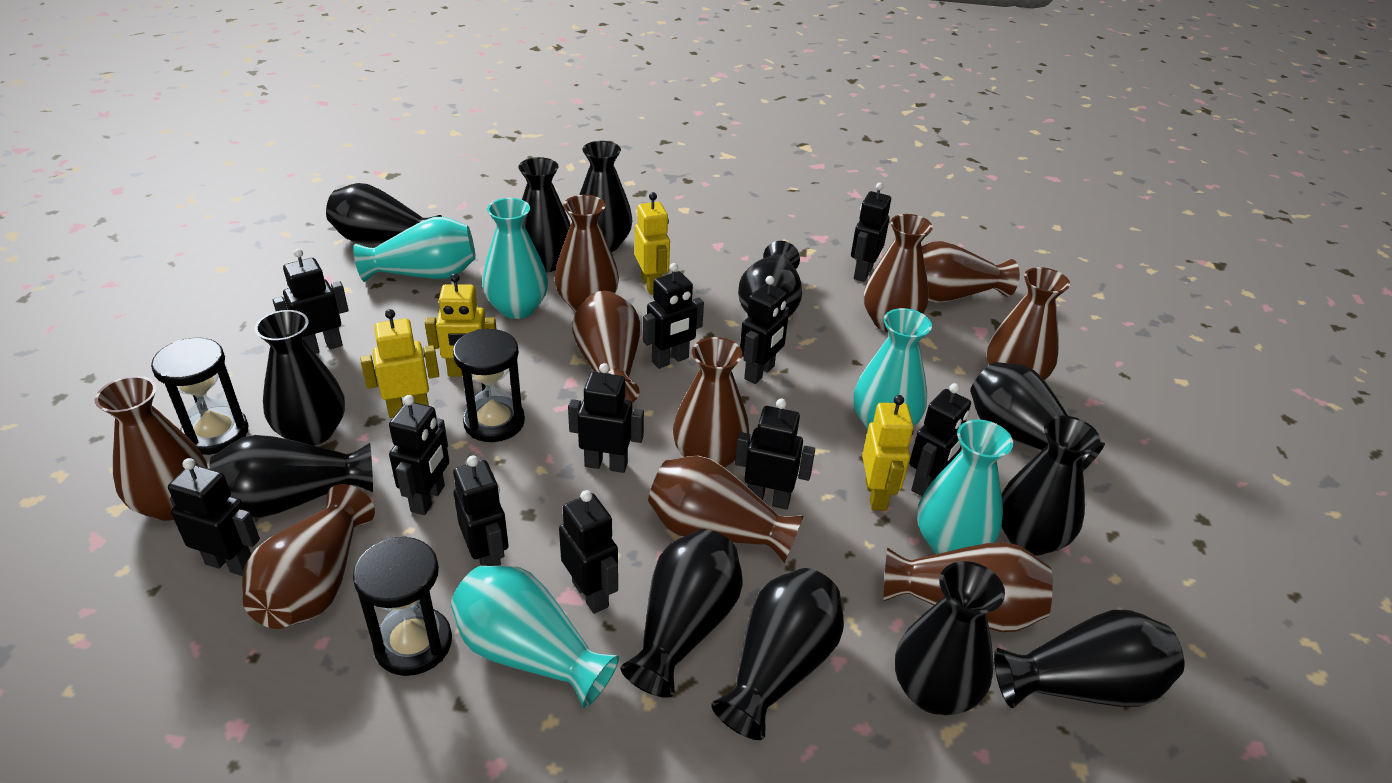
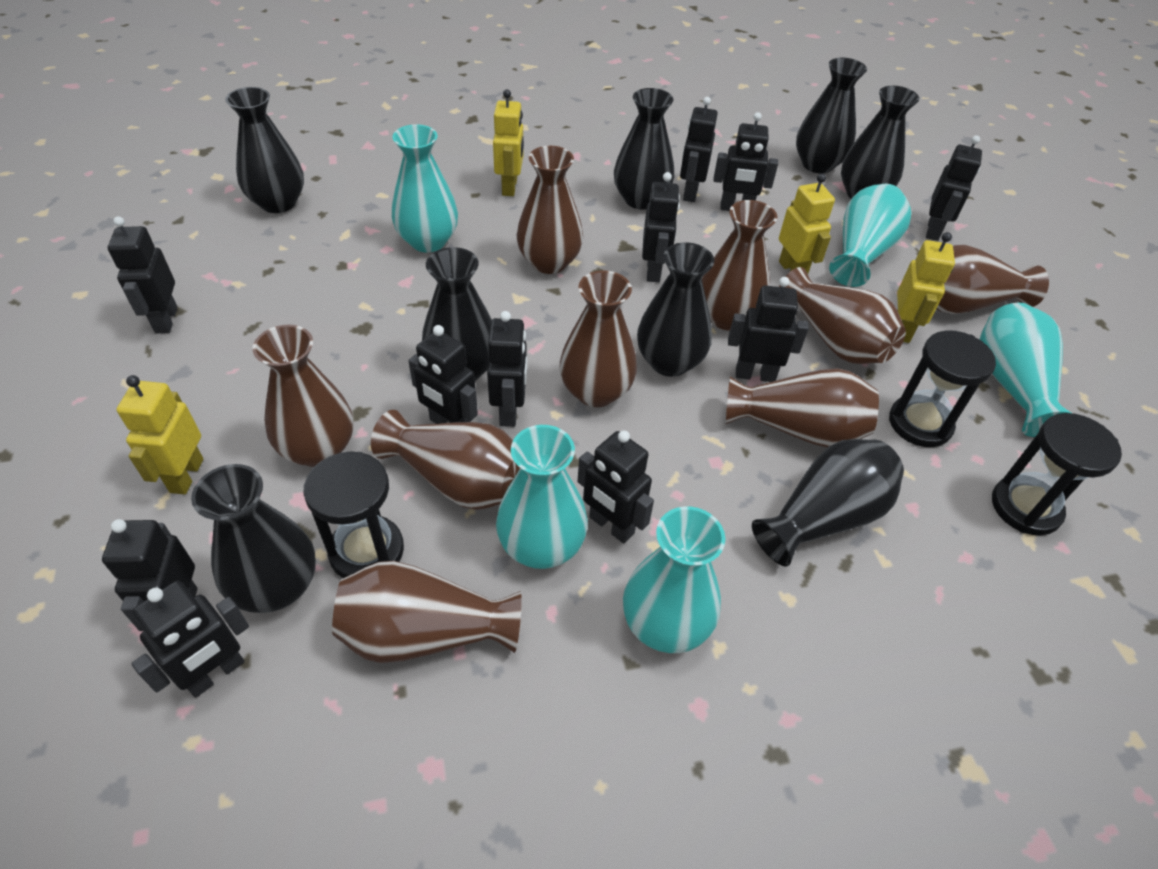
black vase: [209,435,373,518] [255,310,345,446] [326,183,442,244] [518,157,571,273] [579,141,632,252] [621,529,743,698] [711,568,844,740] [738,241,802,317] [895,561,1005,715] [970,362,1105,471] [994,610,1184,708] [1002,416,1100,556] = 12 -> [191,464,316,613] [225,87,304,213] [422,247,492,381] [614,88,674,210] [637,242,714,377] [752,439,904,567] [796,58,867,173] [841,86,919,199] = 8
brown vase: [95,376,208,521] [242,484,375,629] [555,195,619,312] [572,291,640,403] [648,456,804,563] [673,337,749,468] [864,214,933,332] [884,542,1053,632] [922,241,1020,303] [987,267,1070,380] = 10 -> [252,325,353,467] [332,561,522,663] [371,410,520,510] [516,146,583,274] [560,270,637,407] [702,200,777,330] [726,368,879,447] [779,267,906,364] [936,245,1049,314] = 9

